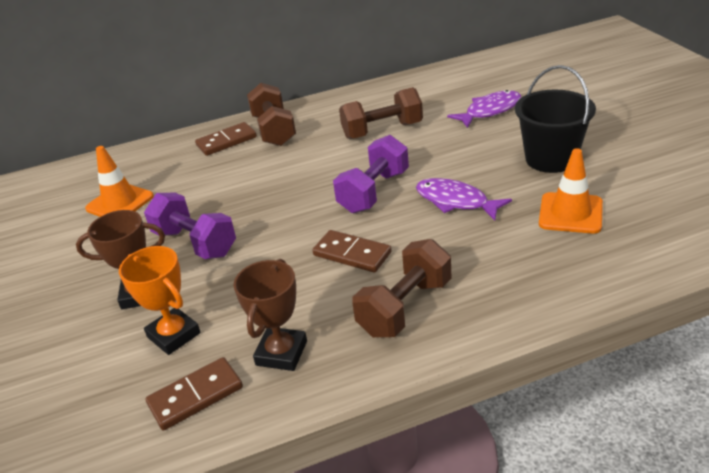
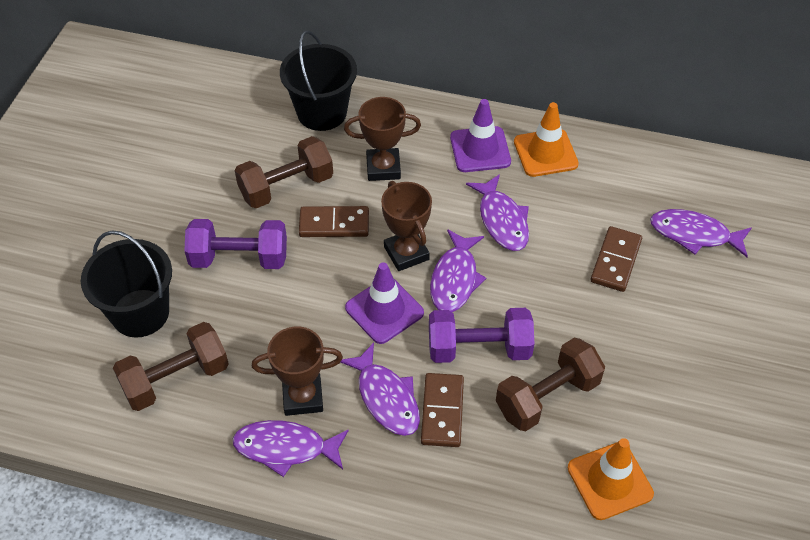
black bucket: [515,65,596,173] = 1 -> [81,230,172,337] [280,30,357,131] = 2
brown trophy: [76,210,165,309] [234,259,307,371] = 2 -> [252,326,343,416] [344,97,421,181] [381,181,432,271] = 3
orange trophy: [119,246,201,355] = 1 -> none = 0
purple fish: [416,178,512,220] [447,90,521,128] = 2 -> [233,420,349,477] [341,343,420,436] [430,229,486,312] [466,174,529,251] [650,209,752,257] = 5
purple traffic cone: none = 0 -> [345,262,424,344] [450,99,511,172] = 2

